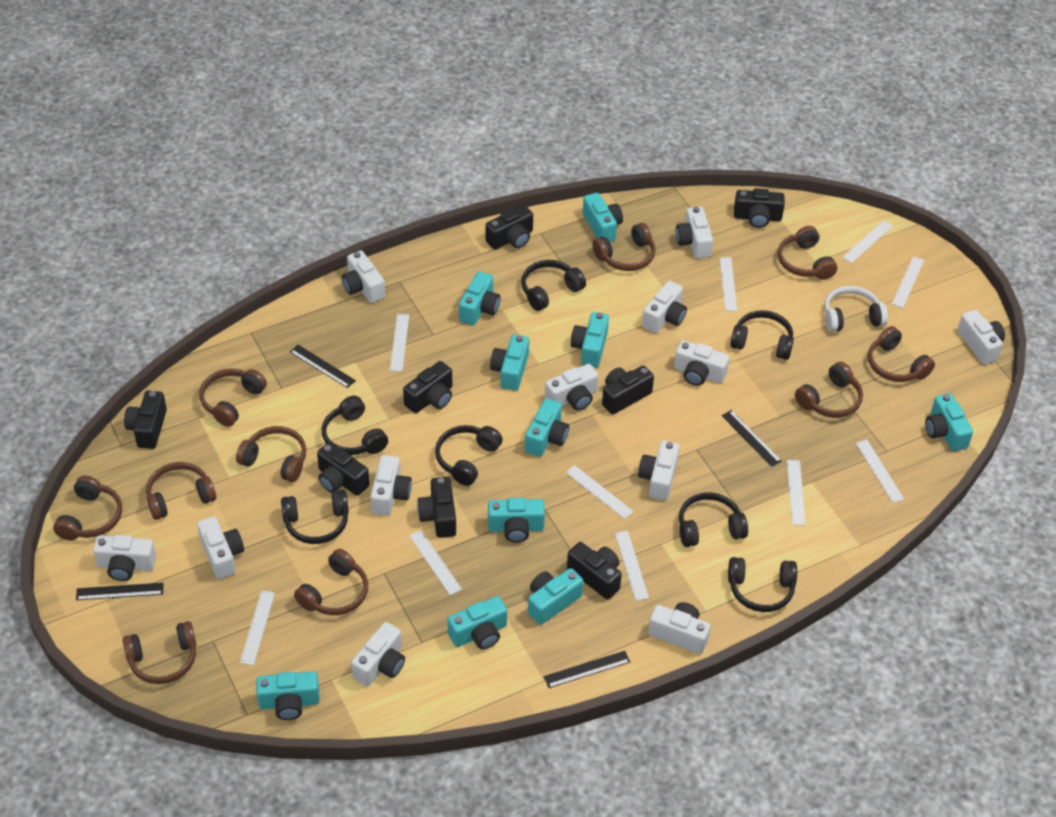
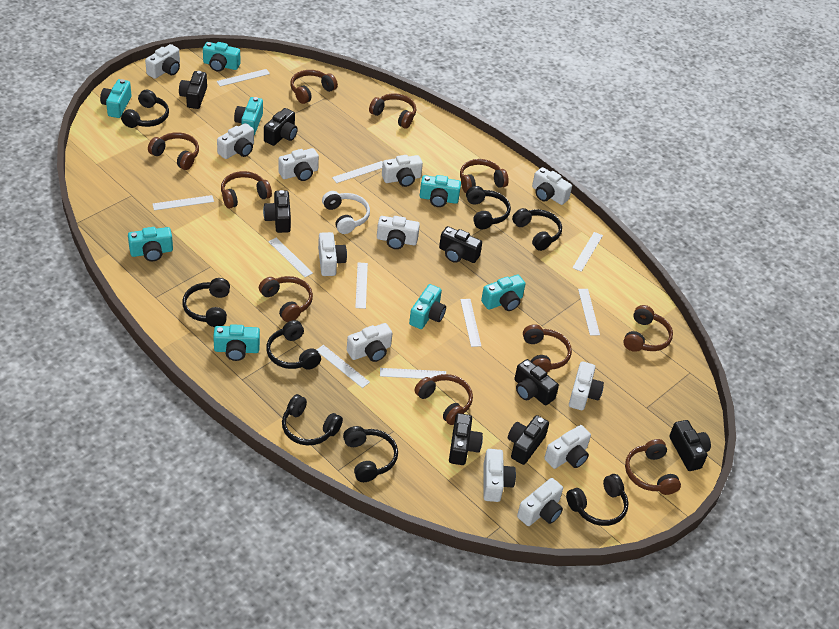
black headphones: [281,490,349,544] [322,396,388,455] [435,425,503,486] [521,260,586,311] [679,492,748,547] [728,557,797,612] [730,310,794,360] = 7 -> [121,90,169,128] [182,278,230,327] [266,320,321,370] [282,394,343,445] [343,426,398,482] [466,186,511,229] [512,208,562,251] [566,474,628,526] = 8
black ruler: [76,583,164,600] [290,345,356,388] [544,651,630,688] [722,410,782,467] = 4 -> none = 0
turquoise camera: [256,671,320,720] [448,596,507,649] [459,272,501,325] [488,498,545,543] [490,334,529,391] [525,398,569,457] [528,568,583,625] [571,312,609,367] [583,193,623,242] [925,393,973,451] = 10 -> [100,79,132,118] [128,227,173,261] [203,42,241,72] [213,324,260,361] [234,97,263,135] [409,284,446,329] [420,175,461,207] [481,275,525,311] = 8

